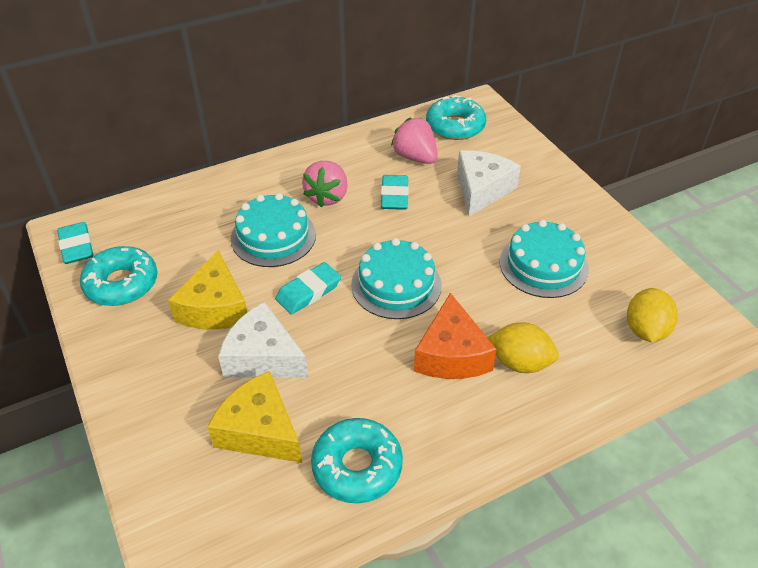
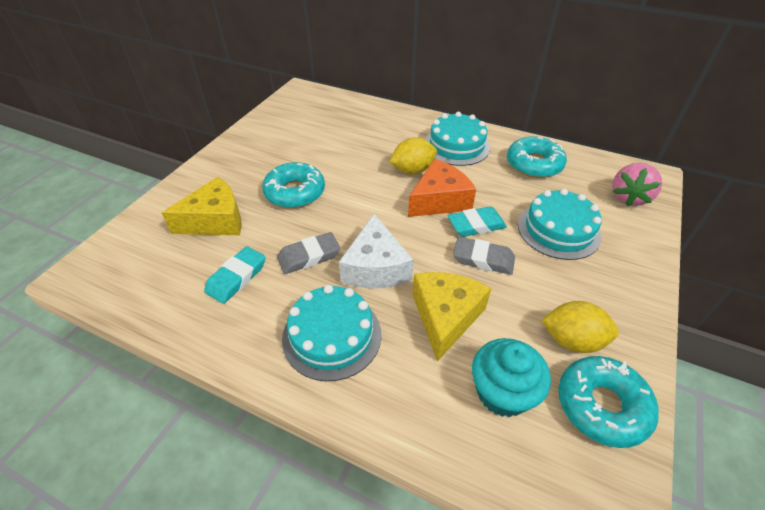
grey eraser: none = 0 -> [277,232,340,274] [453,237,515,275] = 2
pink strawberry: [302,161,348,207] [391,117,438,164] = 2 -> [612,163,662,206] = 1
turquoise cupcake: none = 0 -> [472,338,551,417] = 1
turquoise eraser: [57,222,94,264] [275,262,341,315] [381,175,409,210] = 3 -> [204,246,266,304] [448,206,507,237] = 2
white cheese: [218,302,308,378] [457,151,521,217] = 2 -> [339,214,413,288] = 1

